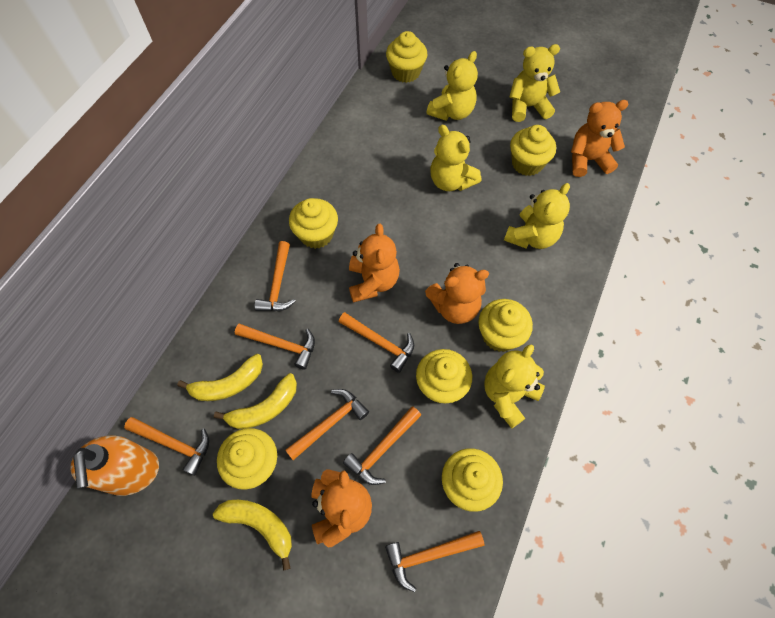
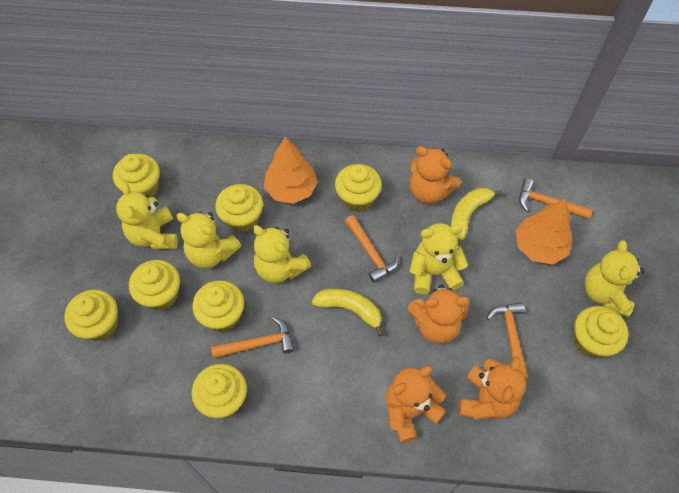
orange hammer: [124,417,209,476] [235,324,315,370] [254,241,296,311] [285,389,369,460] [339,312,414,373] [343,406,421,485] [385,531,485,592] = 7 -> [211,317,295,358] [345,215,399,283] [486,302,529,380] [519,178,593,219] = 4
orange soap dispenser: [70,435,159,496] = 1 -> none = 0
orange tree: none = 0 -> [264,137,318,204] [515,199,573,264] = 2
yellow banana: [177,354,263,401] [213,500,292,571] [214,373,297,429] = 3 -> [312,289,384,336] [451,188,503,240] = 2
yellow cupcake: [217,428,277,490] [289,198,338,249] [386,31,427,83] [416,349,472,403] [442,448,503,512] [478,299,533,352] [510,125,556,176] = 7 -> [64,290,118,341] [113,154,160,197] [129,260,180,311] [192,280,244,332] [192,364,247,418] [215,184,263,232] [335,164,382,212] [574,306,629,358] = 8

